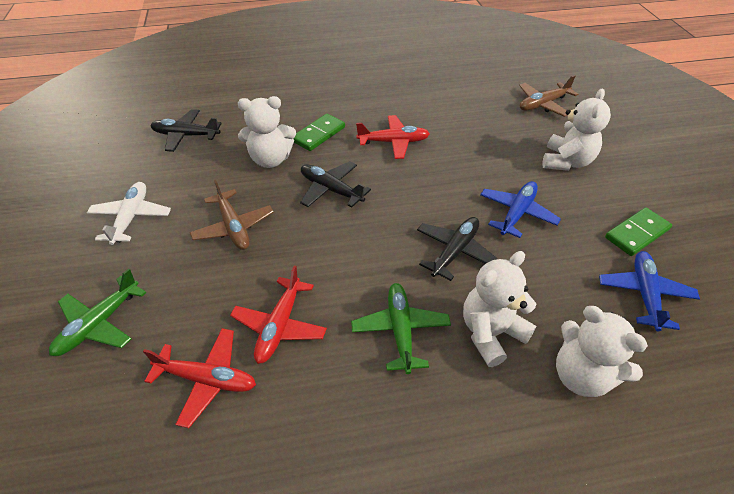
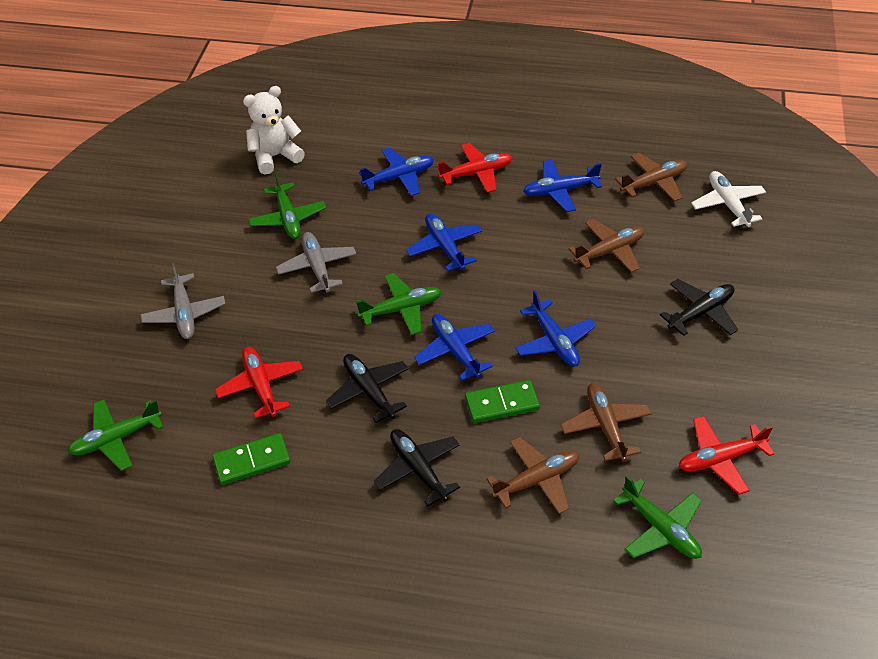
blue plane: [480,181,561,238] [599,251,700,331] = 2 -> [359,148,434,196] [406,214,482,271] [414,314,495,381] [515,290,596,367] [524,160,602,212] = 5
brown plane: [190,179,274,250] [519,75,578,117] = 2 -> [486,437,579,514] [561,383,652,462] [568,219,644,273] [615,153,687,201] = 4
green plane: [49,268,147,356] [351,283,451,374] = 2 -> [68,400,163,471] [249,172,326,239] [356,273,441,335] [613,475,702,559] = 4
grey plane: none = 0 -> [140,263,225,339] [276,232,356,293] = 2
white teddy bear: [238,96,296,168] [463,251,536,367] [542,89,611,171] [556,306,648,397] = 4 -> [243,86,305,174] = 1

